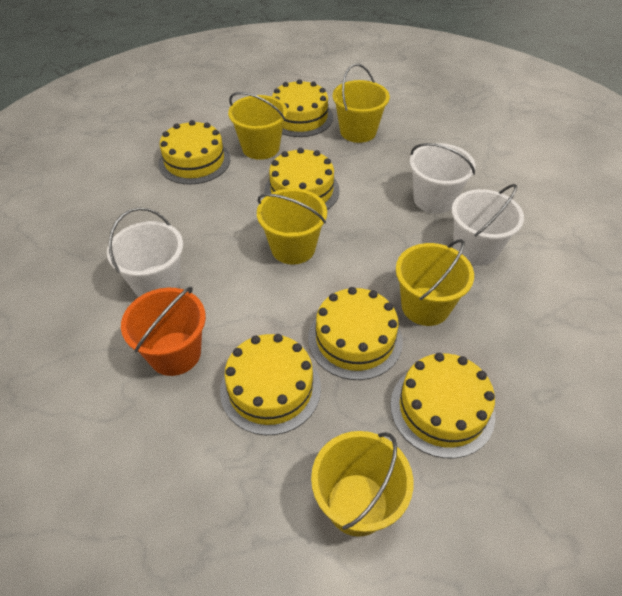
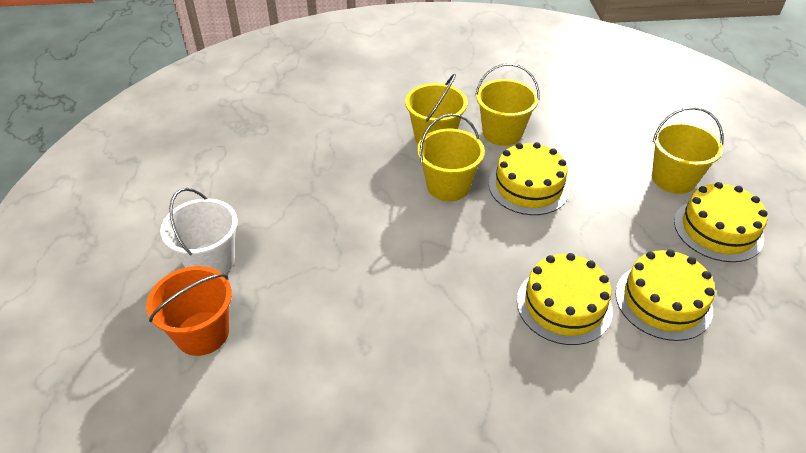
white bucket: [107,207,183,297] [410,143,476,214] [452,184,524,266] = 3 -> [160,188,238,274] = 1
yellow bucket: [228,92,287,160] [257,188,327,265] [311,431,413,537] [333,64,390,143] [396,239,474,326] = 5 -> [405,74,467,144] [417,114,485,201] [475,63,540,146] [652,107,724,194] = 4
yellow cake: [158,120,230,185] [220,334,321,435] [264,148,340,210] [272,79,333,137] [308,287,403,380] [390,353,495,458] = 6 -> [489,142,570,215] [517,253,613,345] [615,249,715,341] [674,182,768,262] = 4

